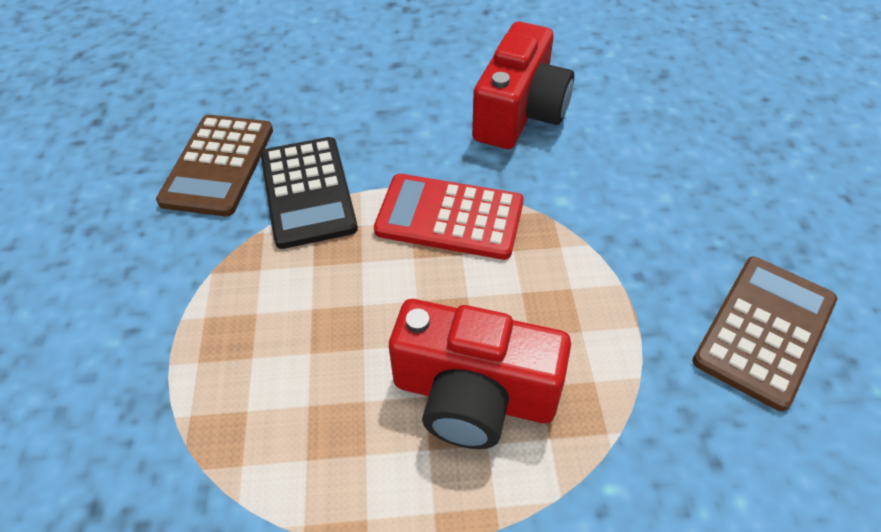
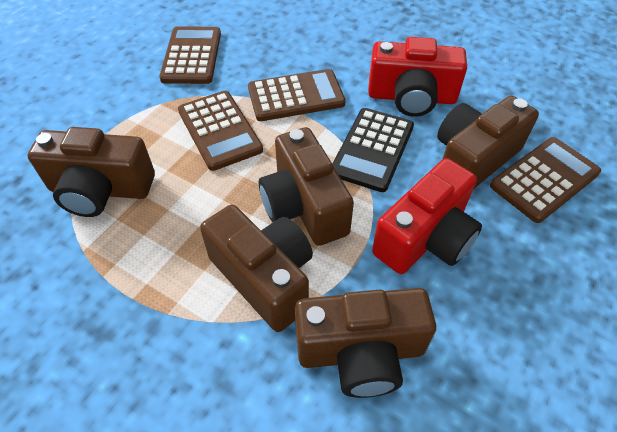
brown calculator: [156,115,273,217] [692,257,837,411] = 2 -> [159,26,221,84] [178,91,263,171] [248,69,346,121] [490,137,601,223] = 4
brown camera: none = 0 -> [28,127,155,217] [200,205,313,332] [259,127,354,246] [295,288,436,398] [437,96,539,188] = 5
red calculator: [374,174,524,260] = 1 -> none = 0

